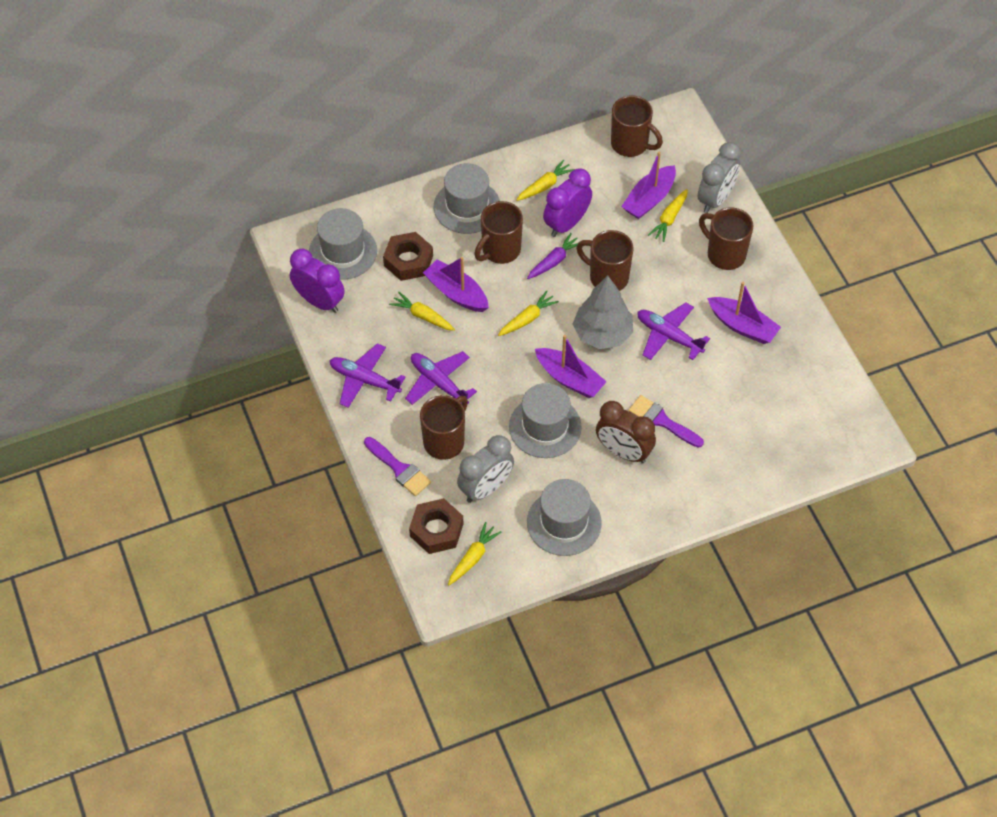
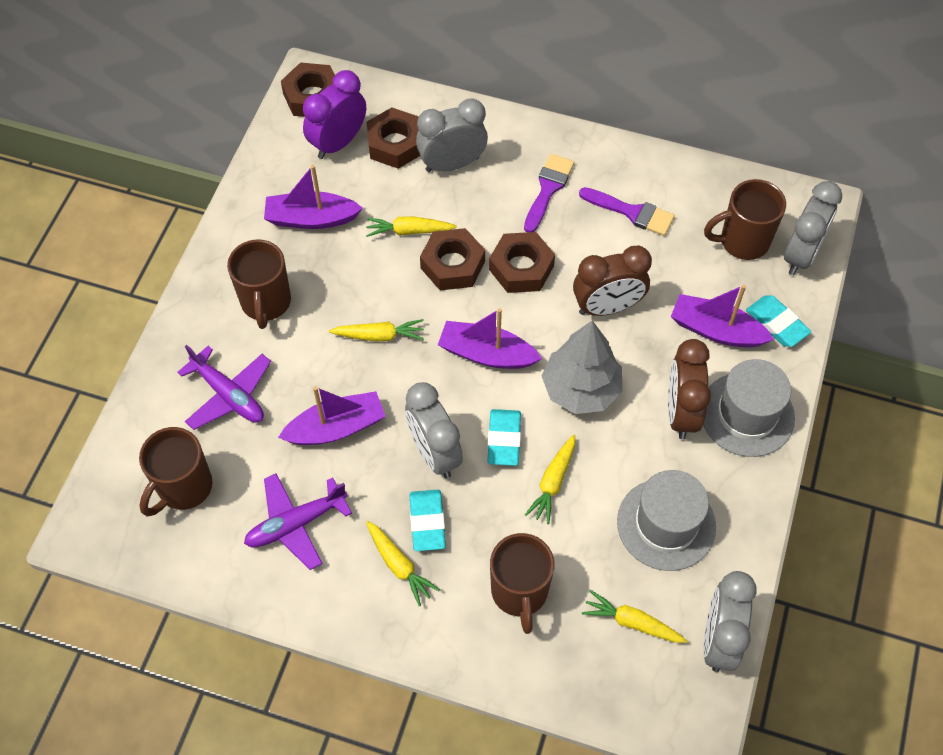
brown clock: [596,401,656,463] = 1 -> [573,245,652,316] [668,339,711,439] = 2
brown mug: [420,395,468,460] [474,201,523,264] [576,230,634,291] [611,95,663,157] [699,207,753,270] = 5 -> [139,427,213,516] [227,240,291,329] [490,533,555,634] [704,179,786,260] = 4
brown nut: [383,232,433,281] [409,498,463,554] = 2 -> [281,62,335,117] [366,107,420,169] [420,228,485,290] [489,232,555,293] = 4
grey clock: [457,435,514,503] [698,142,741,213] = 2 -> [405,382,463,478] [416,99,488,172] [703,571,757,672] [784,181,842,275] = 4
grey hat: [309,208,377,280] [434,163,500,234] [509,383,582,458] [527,479,602,556] = 4 -> [617,470,716,571] [703,359,795,457] = 2
purple carrot: [527,233,578,279] = 1 -> none = 0
purple clock: [290,249,345,313] [543,168,592,237] = 2 -> [303,70,366,159] = 1
purple plane: [330,343,406,408] [405,351,477,405] [637,303,710,360] = 3 -> [177,345,271,430] [244,473,352,570] = 2
turquoise eraser: none = 0 -> [410,490,446,551] [487,409,521,466] [746,295,811,347] = 3

